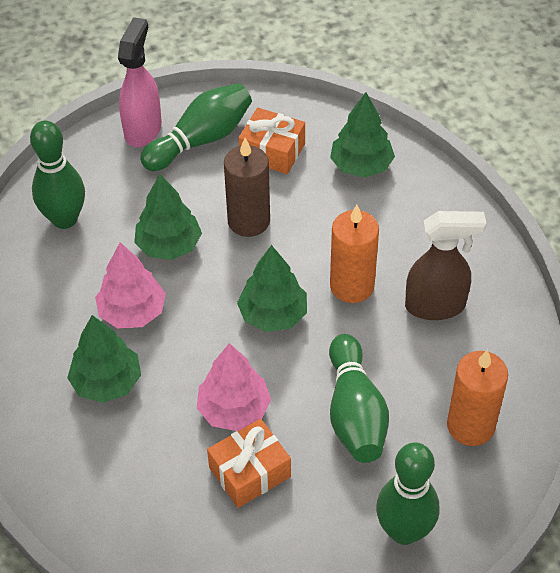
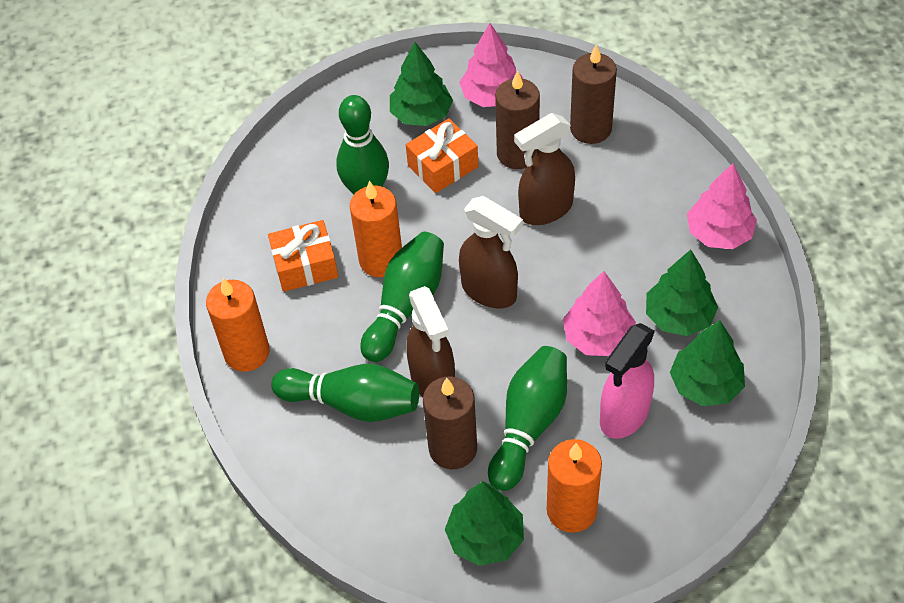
brown candle: [224,138,270,237] = 1 -> [423,377,477,469] [495,70,540,169] [570,45,617,144] = 3
brown spray bottle: [405,211,487,320] = 1 -> [406,286,455,397] [459,196,523,308] [514,113,575,225] = 3
orange candle: [330,205,379,303] [447,349,508,446] = 2 -> [206,278,270,372] [350,181,402,277] [547,439,602,533] = 3
pink tree: [95,242,166,328] [197,343,271,431] = 2 -> [459,23,523,107] [563,271,636,356] [687,163,757,249] = 3

